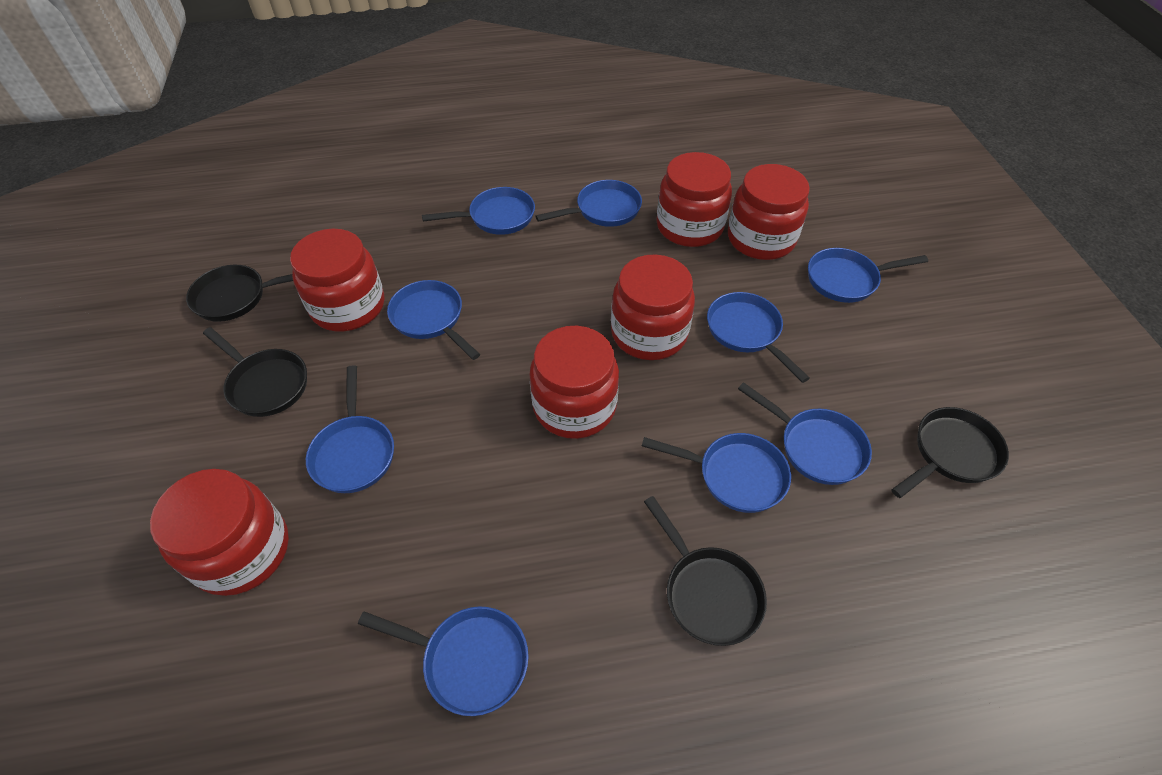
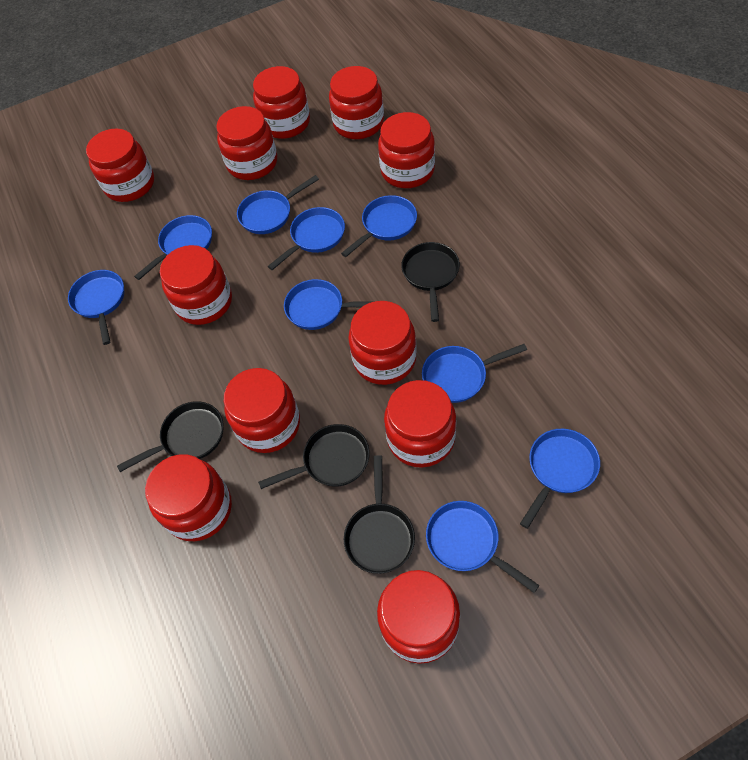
red jar: [150,469,289,596] [290,229,384,331] [529,326,619,439] [611,254,695,360] [657,152,732,247] [728,164,810,260] = 6 -> [86,128,154,202] [145,454,232,541] [160,245,232,325] [216,106,277,180] [224,368,300,453] [253,66,310,139] [329,66,384,139] [348,301,417,385] [377,570,460,664] [378,112,435,188] [384,380,456,468] = 11

